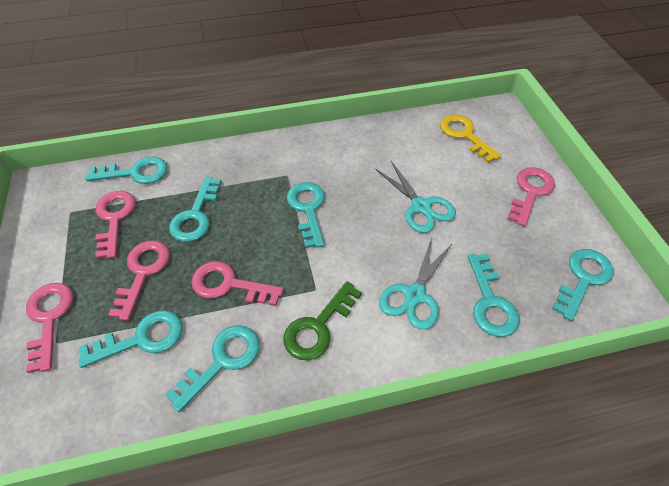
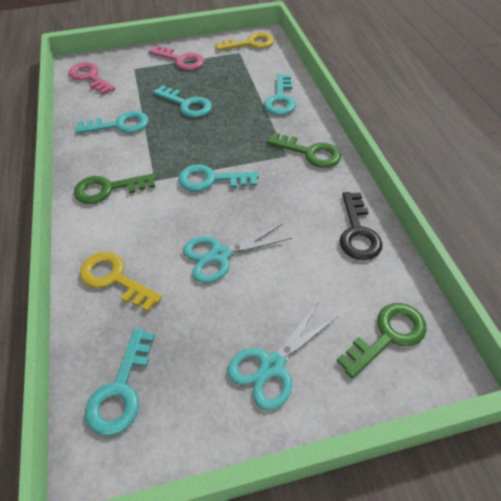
black key: none = 0 -> [339,192,383,260] = 1
green key: [283,281,362,360] = 1 -> [74,173,156,204] [267,133,341,168] [337,303,427,379] = 3
pink key: [26,283,73,373] [95,191,136,259] [108,240,170,321] [191,261,284,306] [508,167,555,227] = 5 -> [68,62,115,95] [149,45,204,70] = 2
turquoise key: [78,310,183,368] [85,157,168,184] [165,325,260,412] [169,177,222,242] [287,182,325,248] [468,254,520,337] [552,249,614,321] = 7 -> [76,111,149,134] [85,328,155,436] [153,85,212,118] [178,164,259,192] [264,74,296,115] = 5
yellow key: [440,114,501,163] = 1 -> [80,251,162,312] [216,32,274,51] = 2

